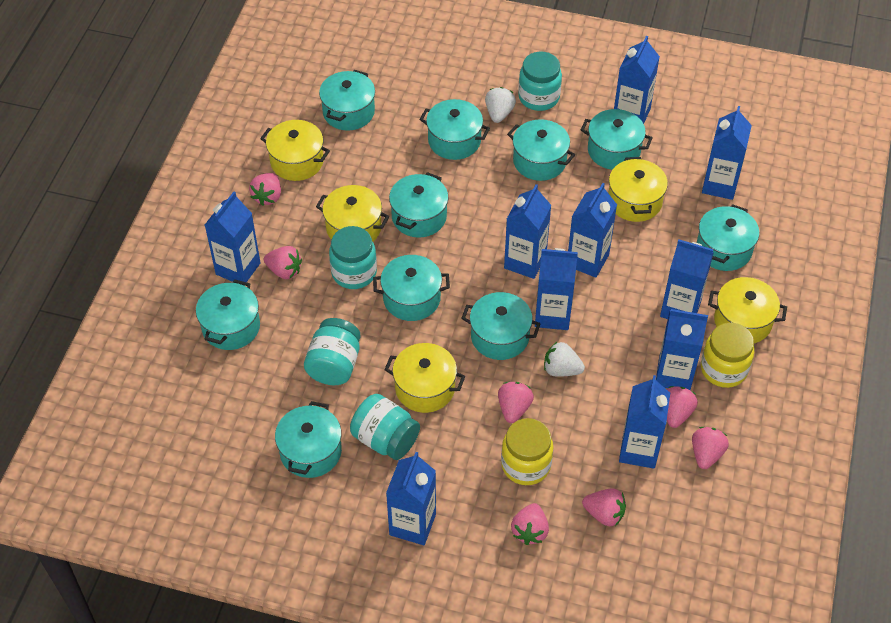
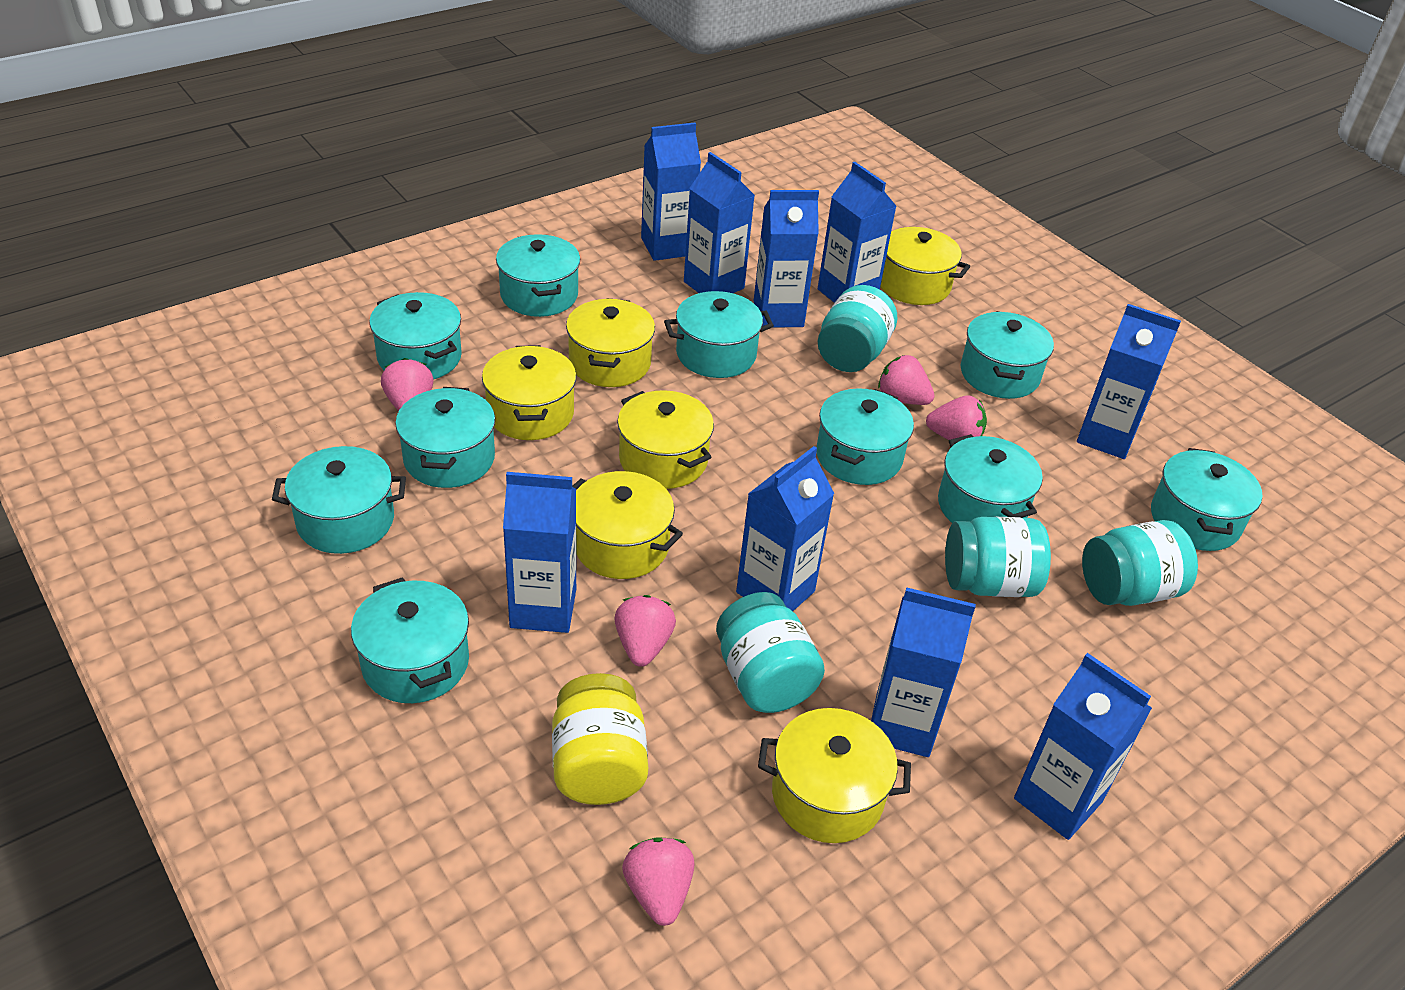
blue carton: [205,191,261,282] [386,452,436,545] [504,184,551,279] [535,248,578,330] [568,183,617,278] [614,36,660,124] [619,375,670,469] [656,309,708,390] [660,239,714,319] [702,106,752,200] = 10 -> [503,472,576,633] [641,123,701,261] [684,152,755,293] [736,446,834,611] [754,190,819,328] [818,162,897,303] [871,587,976,757] [1014,653,1152,840] [1077,304,1181,459] = 9
pink strawberry: [249,173,281,206] [264,246,302,279] [498,382,534,423] [511,503,549,545] [582,489,626,526] [667,386,698,428] [692,427,729,469] = 7 -> [381,358,434,411] [615,595,676,667] [622,837,695,926] [878,355,935,405] [926,396,987,440] = 5
white strawberry: [485,87,516,123] [544,342,585,377] = 2 -> none = 0
yellow jar: [501,418,553,485] [701,323,754,388] = 2 -> [552,673,648,805] = 1
yellow pot: [260,120,330,181] [316,185,389,242] [385,343,465,413] [608,157,668,222] [708,277,787,343] = 5 -> [482,345,576,440] [566,298,655,387] [572,471,683,579] [617,390,714,489] [758,708,911,843] [880,227,970,305] = 6

